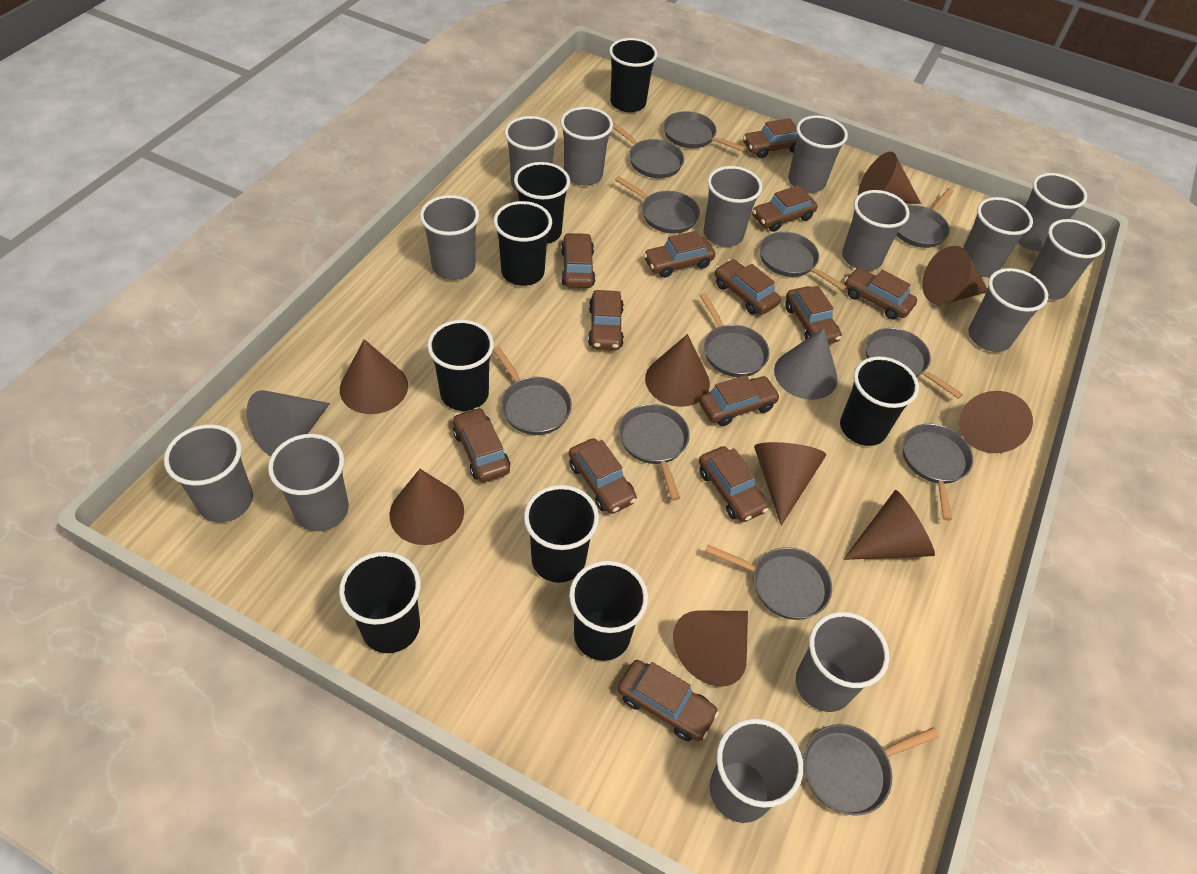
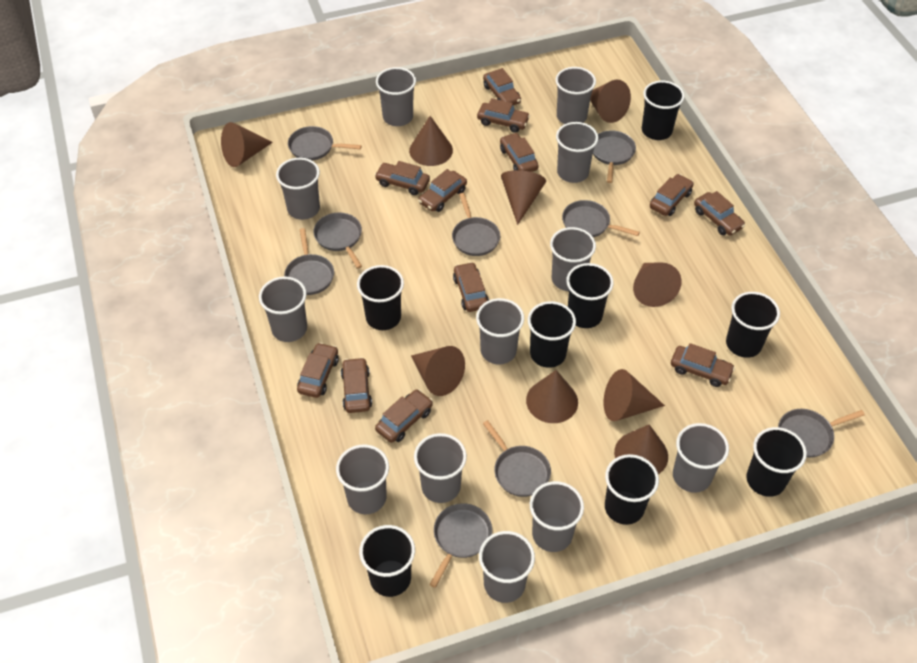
brown car: [453,407,510,482] [561,233,596,288] [569,438,637,514] [588,290,624,350] [618,660,719,741] [644,231,715,278] [699,375,780,426] [699,446,769,522] [715,259,781,315] [743,118,797,158] [752,185,818,232] [785,286,842,344] [844,268,917,319] = 13 -> [297,342,339,398] [341,357,372,413] [375,161,430,195] [375,389,433,443] [418,169,467,212] [453,262,489,312] [477,98,530,133] [483,68,521,105] [500,133,539,172] [650,174,694,216] [671,343,735,387] [694,191,745,235] = 12
grey cone: [247,390,330,457] [774,328,838,400] = 2 -> none = 0
grey cup: [164,424,253,522] [268,434,349,531] [420,195,479,280] [504,116,558,192] [560,107,613,185] [703,166,762,247] [710,718,803,823] [788,115,848,192] [796,612,889,712] [842,190,910,271] [963,197,1033,277] [968,268,1048,352] [1018,173,1087,251] [1029,219,1105,300] = 14 -> [259,276,307,342] [276,158,320,220] [336,444,389,514] [376,67,416,126] [414,433,467,503] [476,298,524,364] [479,531,535,603] [530,481,584,552] [550,227,596,291] [556,67,596,124] [556,122,598,183] [673,423,729,493] = 12
grey pan: [493,346,572,435] [613,122,684,178] [615,176,700,234] [619,404,690,500] [663,111,746,152] [700,293,770,377] [705,545,832,620] [760,232,847,291] [803,724,939,816] [866,328,963,399] [897,188,954,248] [903,424,973,521] = 12 -> [284,228,334,295] [288,126,362,161] [313,213,362,269] [429,503,492,588] [452,193,500,256] [483,420,551,497] [562,200,640,237] [593,130,636,183] [778,409,865,458] = 9

